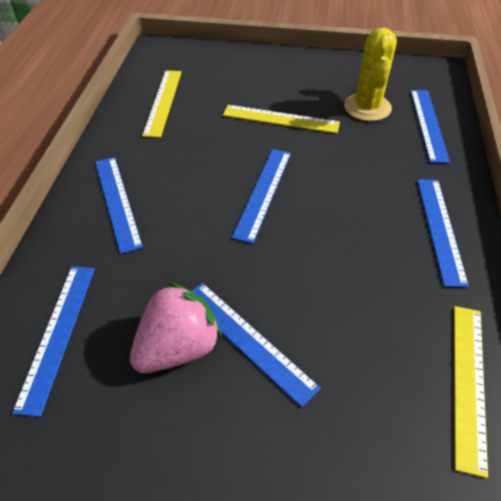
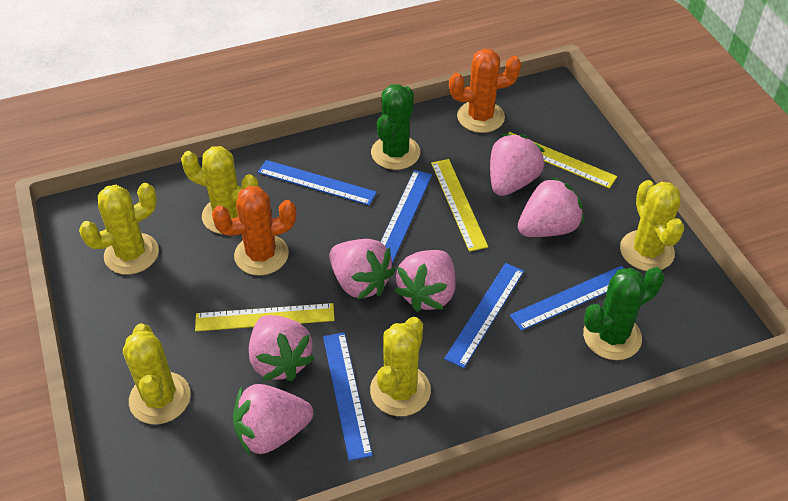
blue ruler: [12,266,95,417] [95,157,143,254] [192,283,321,407] [232,149,291,244] [411,90,450,163] [417,179,469,287] = 6 -> [258,160,377,205] [323,332,373,461] [381,170,432,263] [444,263,524,368] [510,266,625,331] = 5
green cactus: none = 0 -> [371,84,420,170] [583,267,664,360] = 2
orange cactus: none = 0 -> [212,186,296,276] [449,49,521,133] = 2
pink strawberry: [130,282,222,373] = 1 -> [233,384,313,455] [249,315,315,381] [329,239,395,300] [395,250,456,312] [490,134,545,196] [517,176,584,237] = 6
yellow cactus: [344,27,397,121] = 1 -> [79,183,159,275] [123,323,191,424] [181,146,259,234] [370,317,431,416] [620,180,684,271] = 5

